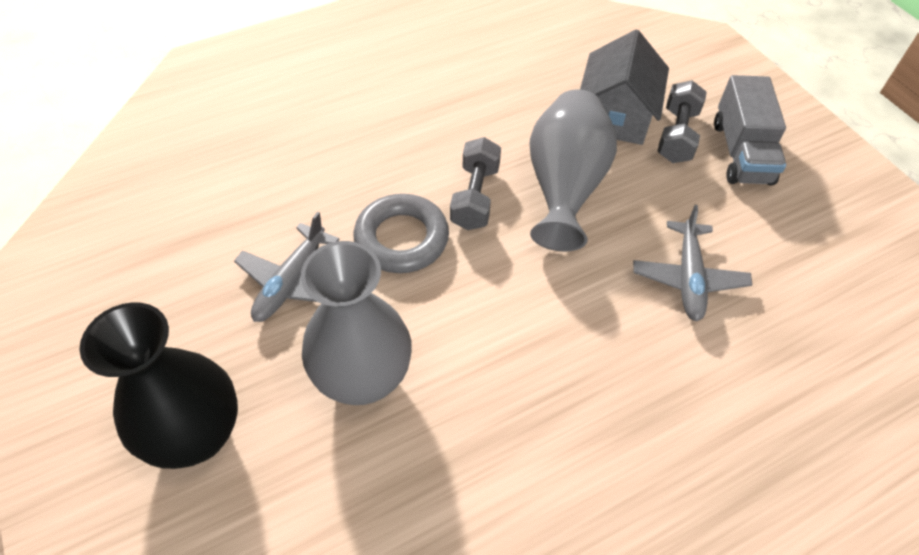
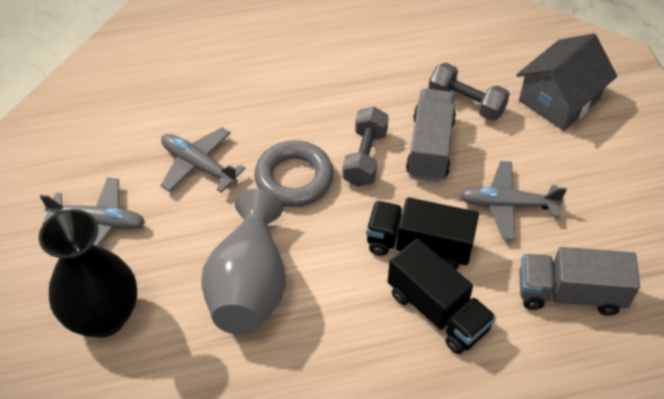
black truck: none = 0 -> [366,197,479,270] [388,238,496,354] = 2
grey plane: [234,212,340,322] [633,205,752,321] = 2 -> [40,177,145,246] [161,127,246,193] [460,161,567,240] = 3
grey truck: [714,75,786,185] = 1 -> [406,89,456,182] [519,247,640,316] = 2
grey vase: [301,241,412,405] [529,90,617,251] = 2 -> [201,189,286,335] = 1

